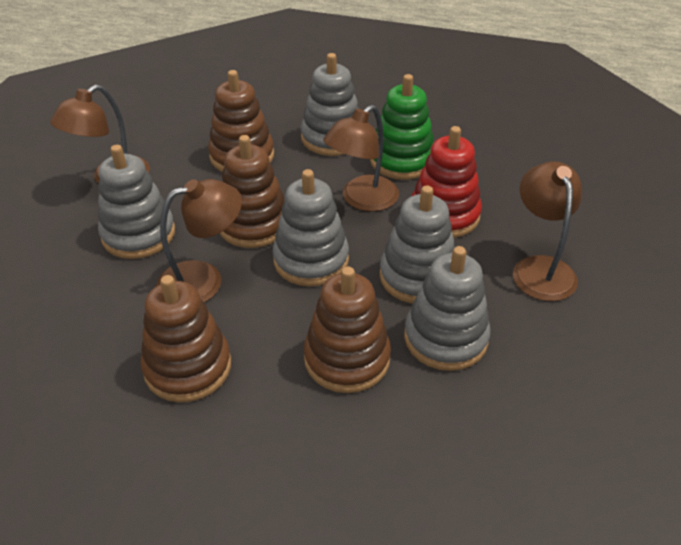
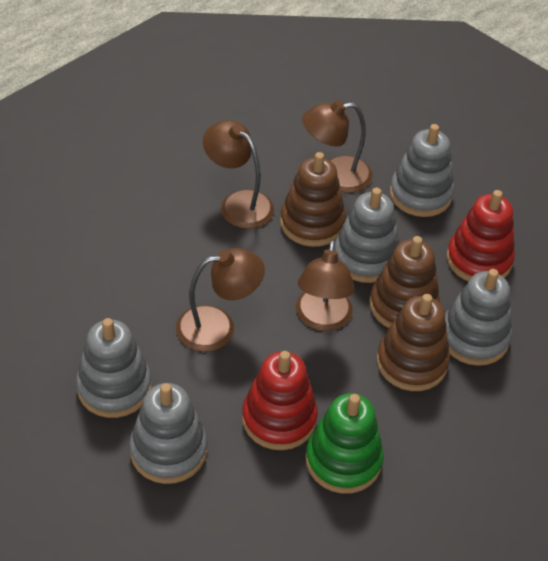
brown stacking toy: [140,275,231,403] [208,70,274,172] [220,135,285,248] [304,267,391,393] = 4 -> [280,152,346,247] [369,236,440,328] [376,294,450,391] = 3
red stacking toy: [412,126,482,238] = 1 -> [242,351,318,450] [446,190,515,281] = 2

